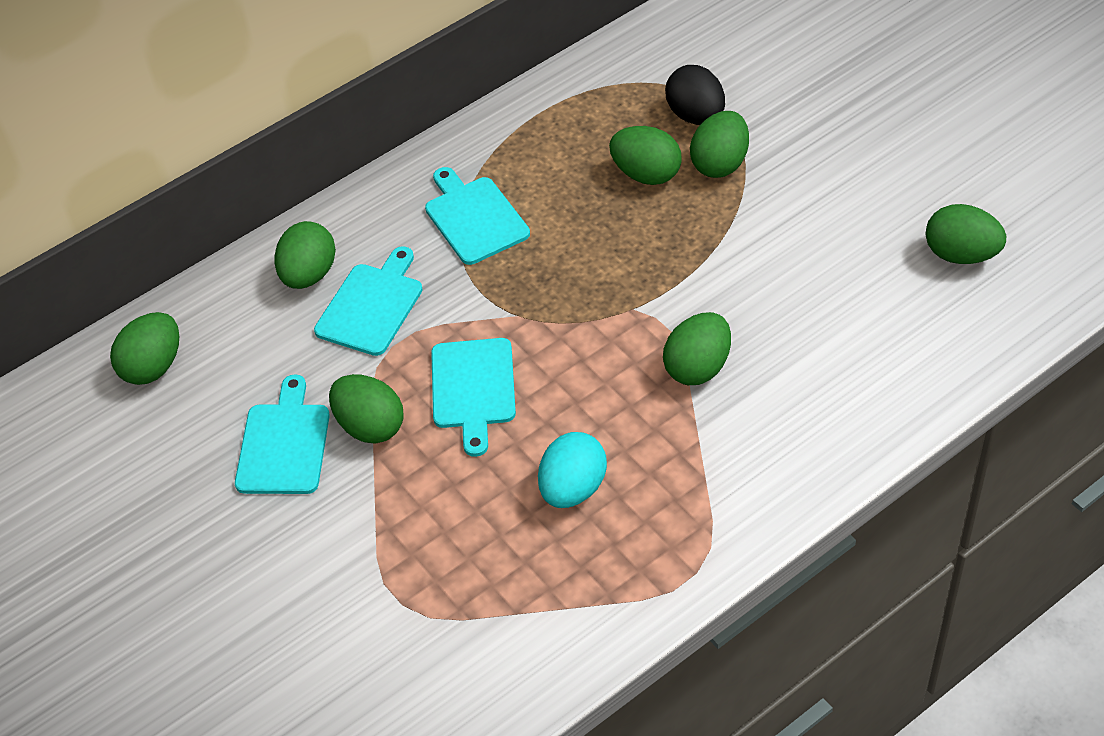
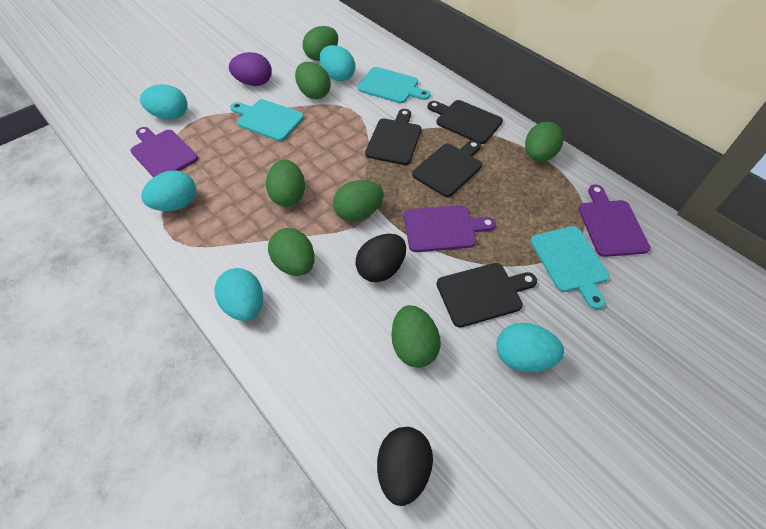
black cutting board: none = 0 -> [365,109,422,165] [412,140,482,197] [428,100,503,144] [437,263,537,328] = 4
black egg: [665,65,725,125] = 1 -> [355,234,406,282] [377,427,433,506] = 2
purple cutting board: none = 0 -> [130,127,198,177] [404,205,496,252] [578,184,651,257] = 3
purple egg: none = 0 -> [229,52,272,86] = 1
turquoise cutting board: [235,374,330,494] [314,246,423,356] [425,167,530,265] [431,338,516,457] = 4 -> [230,99,304,141] [357,67,430,103] [531,226,609,310] = 3
turquoise egg: [538,432,607,508] = 1 -> [140,84,188,120] [141,170,196,211] [214,268,263,321] [320,45,355,81] [497,323,564,372] = 5

